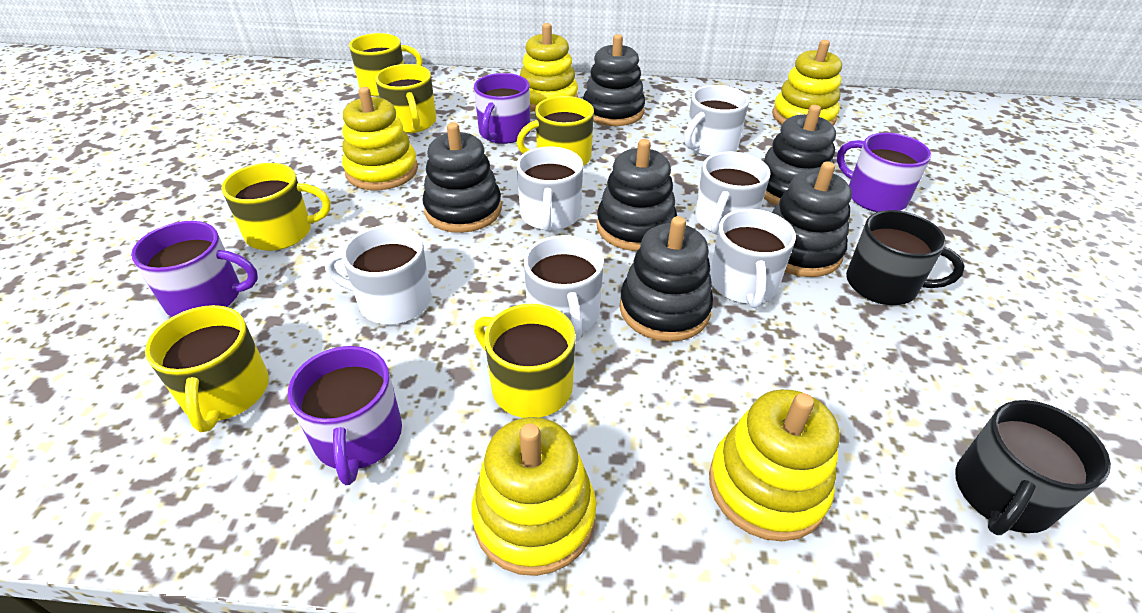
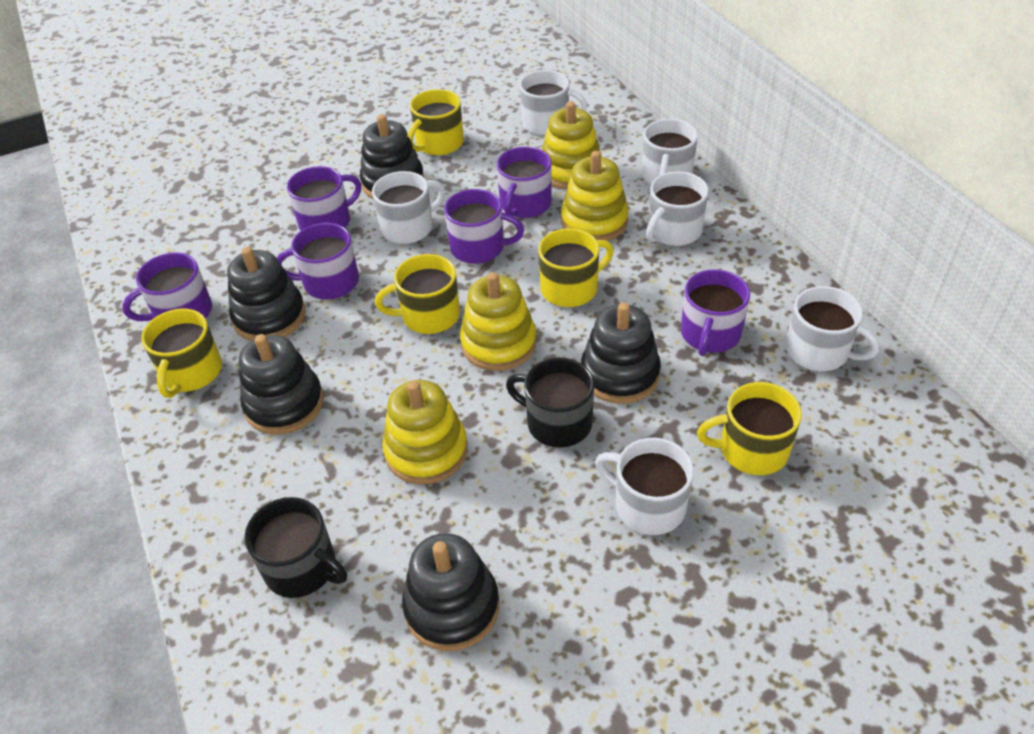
black stacking toy: [422,122,502,233] [583,34,645,126] [597,139,677,251] [620,216,714,342] [763,105,836,205] [772,161,852,277] = 6 -> [227,247,306,341] [239,334,324,435] [360,114,424,199] [402,533,499,651] [581,302,661,404] = 5
purple mug: [131,221,258,317] [288,346,402,485] [474,73,530,144] [837,133,931,212] = 4 -> [122,252,212,321] [277,223,359,299] [287,166,361,231] [444,189,524,264] [497,147,552,218] [681,269,750,356] = 6
yellow mug: [145,305,269,432] [221,163,331,251] [349,33,423,97] [375,64,436,133] [474,304,575,418] [516,96,594,166] = 6 -> [141,309,222,398] [375,254,460,334] [408,89,464,155] [538,229,614,307] [697,382,802,475] = 5
yellow stacking toy: [342,87,418,190] [472,417,596,576] [520,23,578,111] [709,389,839,541] [772,40,842,126] = 5 -> [382,380,468,485] [460,272,536,371] [542,101,602,189] [561,151,629,241] = 4

